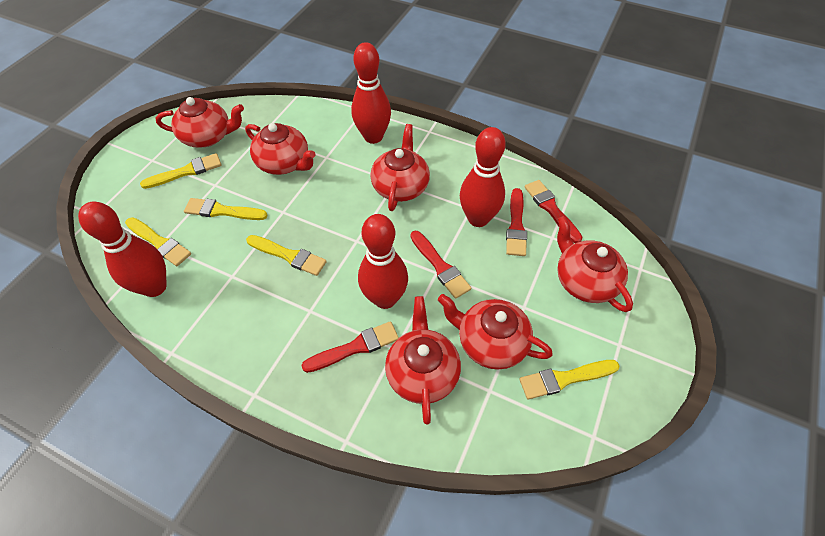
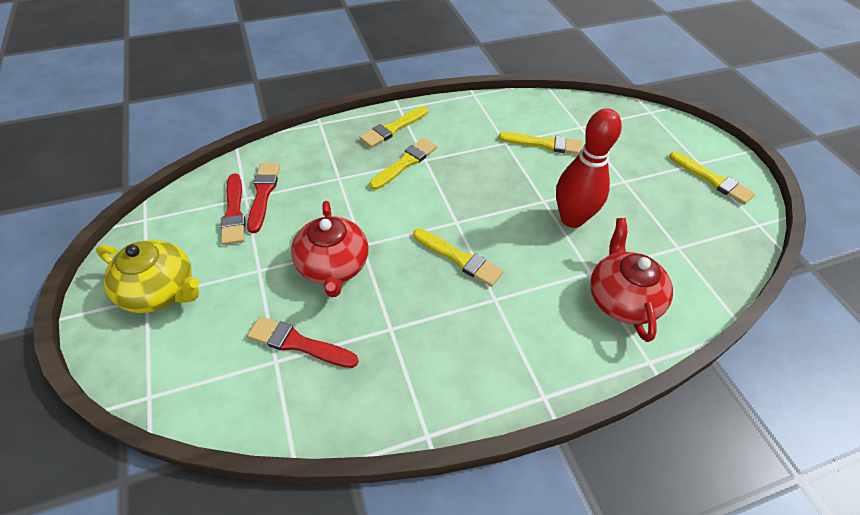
red bowling pin: [78,202,167,297] [351,42,391,144] [358,214,408,309] [460,127,506,227] = 4 -> [556,108,622,228] = 1
red brush: [301,321,399,373] [410,231,471,299] [506,188,527,256] [524,180,583,243] = 4 -> [221,174,245,245] [247,163,280,233] [247,316,359,368] = 3
red teapot: [156,97,244,148] [245,123,316,175] [371,124,430,211] [385,296,461,425] [438,294,553,370] [557,216,633,312] = 6 -> [291,201,369,297] [590,218,673,342] = 2
yellow teapot: none = 0 -> [96,240,199,313] = 1

